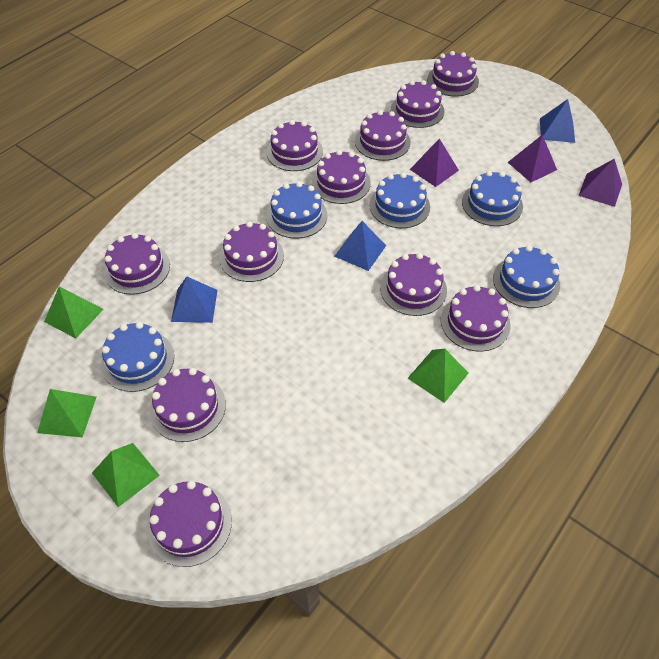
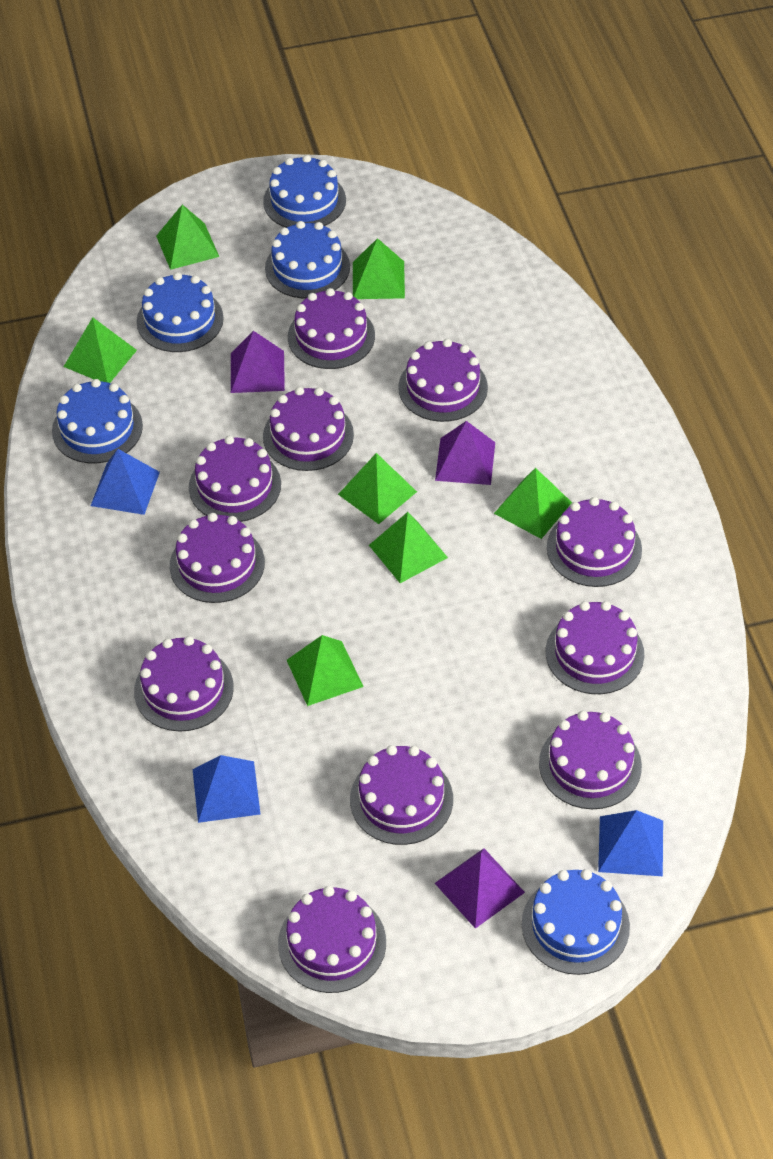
green pyramid: [37,389,96,438] [44,287,104,338] [92,443,160,507] [407,349,469,403] = 4 -> [63,317,137,383] [156,204,219,270] [287,635,364,706] [338,453,417,524] [353,238,405,299] [369,512,448,583] [494,468,572,539] = 7

